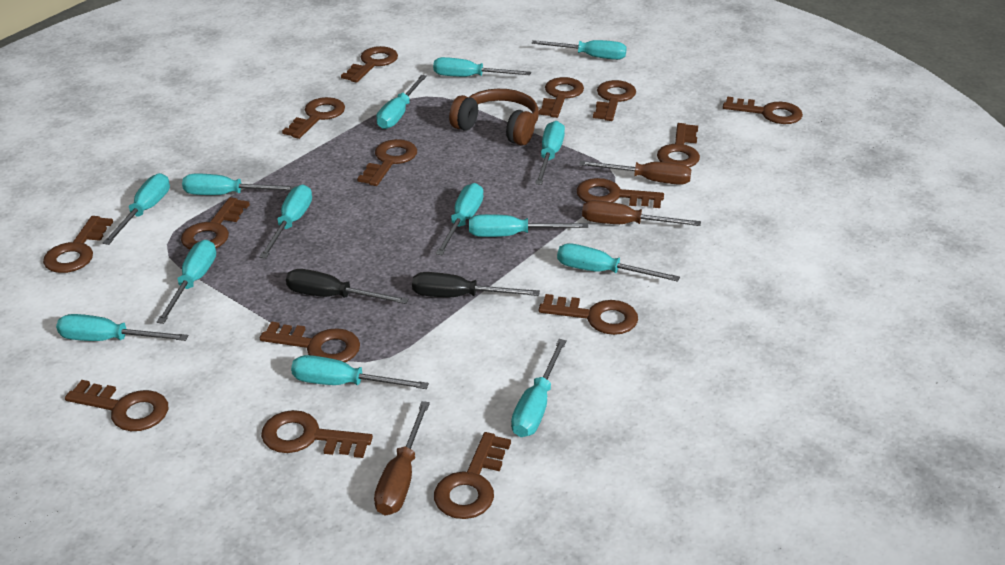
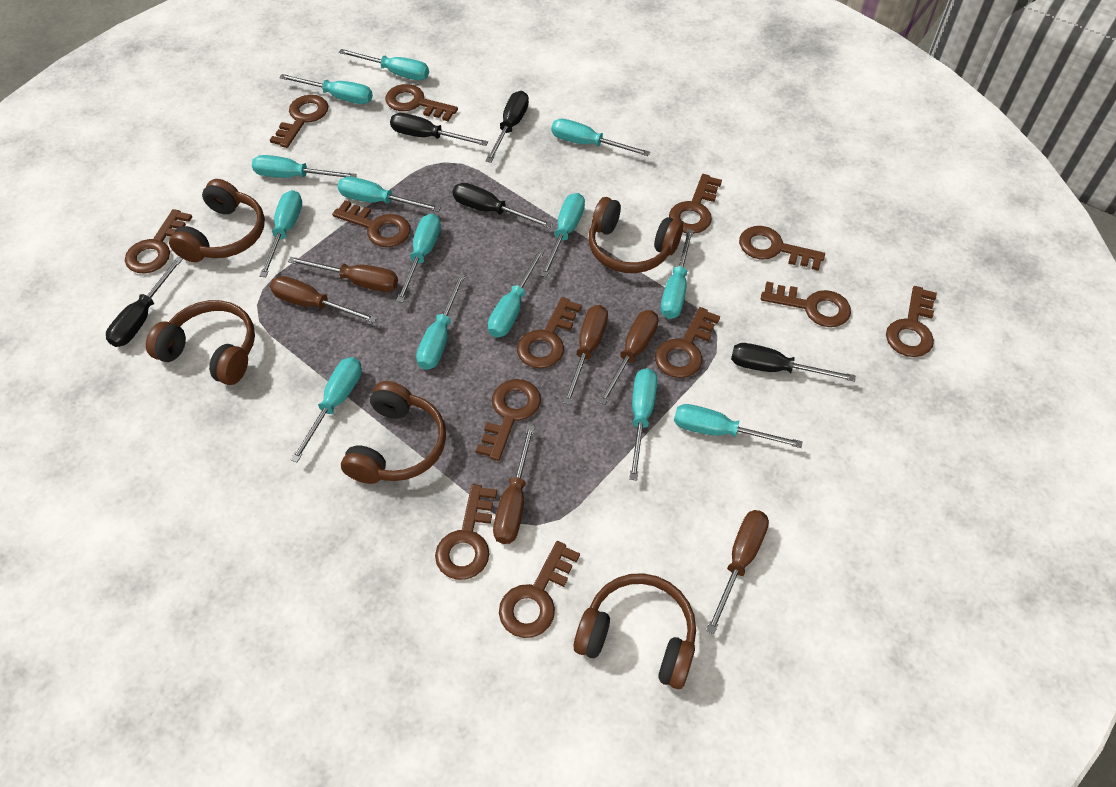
black screwdriver: [286,269,409,304] [412,272,540,297] = 2 -> [106,256,183,347] [390,113,488,146] [452,183,553,228] [486,91,529,163] [731,343,856,382] = 5
brown headphones: [449,89,539,146] = 1 -> [146,300,255,385] [169,179,265,262] [341,381,446,484] [574,573,696,689] [589,197,683,273] = 5
brown key: [43,216,113,273] [65,380,168,431] [181,197,250,250] [260,321,360,362] [261,410,373,458] [282,97,345,139] [341,46,398,83] [357,139,417,186] [434,432,511,519] [539,77,584,118] [539,294,638,335] [577,178,664,208] [593,80,636,121] [657,123,700,167] [723,96,803,124] = 15 -> [125,209,192,274] [270,95,328,148] [332,200,411,247] [385,84,458,121] [435,484,497,580] [476,379,541,461] [499,541,580,638] [517,297,582,369] [655,307,720,378] [669,174,722,234] [739,226,825,271] [761,282,851,327] [886,286,937,357] = 13
brown screwdriver: [374,401,430,516] [579,161,692,185] [582,200,701,226] = 3 -> [270,276,377,323] [288,257,398,292] [493,425,535,544] [563,305,608,405] [598,310,659,405] [706,510,769,634] = 6

